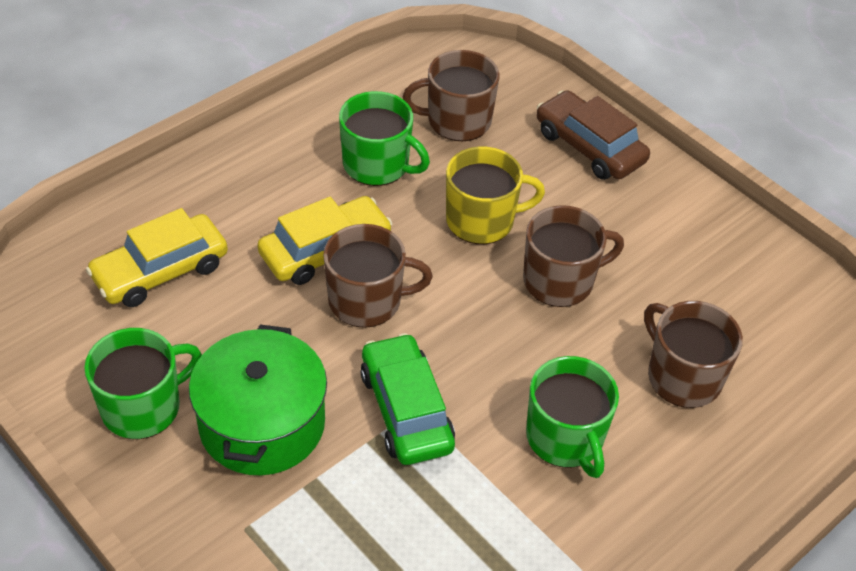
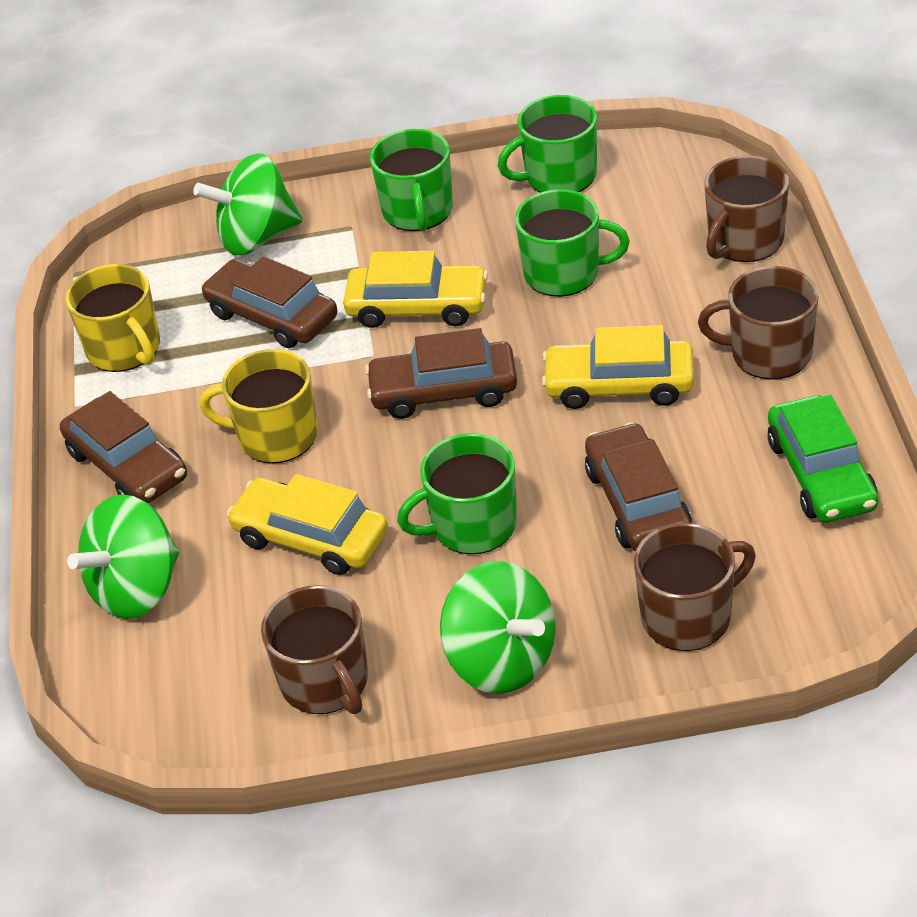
brown car: [537,90,650,180] = 1 -> [60,391,187,503] [201,256,337,348] [365,328,517,419] [585,422,692,552] = 4
green mug: [84,328,202,439] [339,91,430,186] [526,356,619,478] = 3 -> [370,129,453,231] [397,433,517,555] [498,95,597,193] [515,189,630,297] = 4
green pot: [189,325,327,475] = 1 -> none = 0
green spinning top: none = 0 -> [67,494,179,619] [193,153,303,256] [440,561,556,694] = 3
yellow car: [86,208,228,307] [257,196,393,285] = 2 -> [227,474,388,575] [343,251,488,328] [542,325,694,409] = 3
yellow mug: [446,147,545,244] = 1 -> [65,264,160,372] [200,349,318,464] = 2

